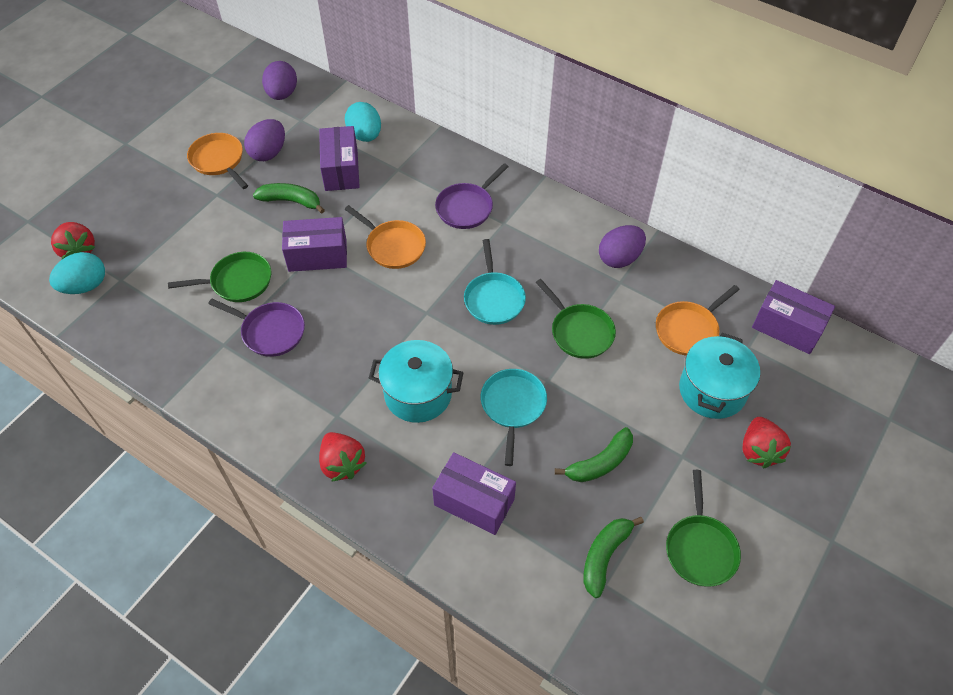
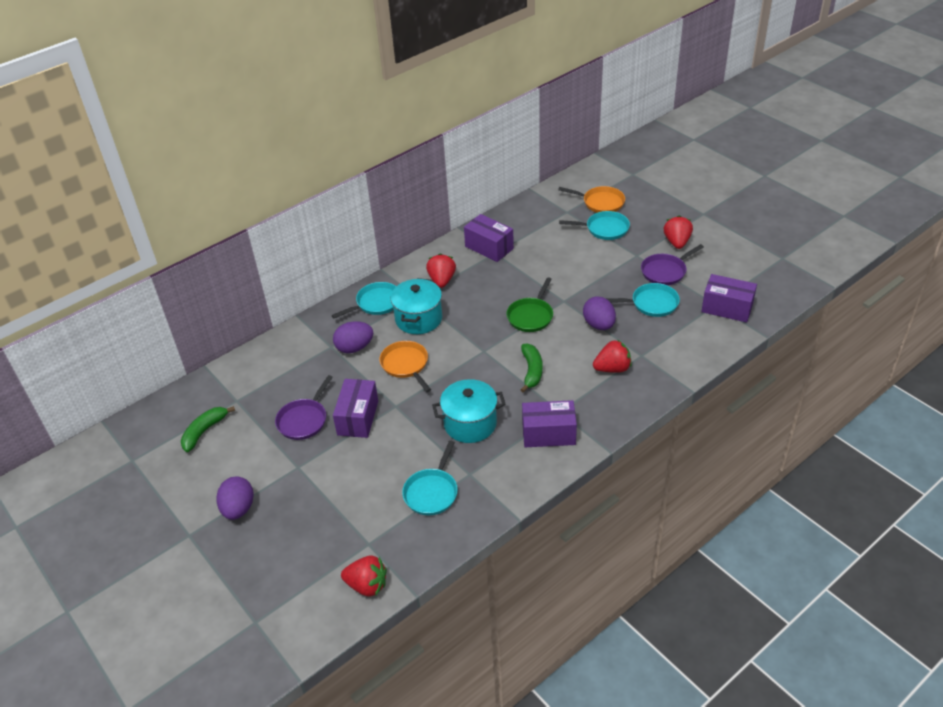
green banana: [253,183,325,214] [555,427,633,482] [583,517,644,598] = 3 -> [181,406,235,452] [521,344,543,393] = 2
green pan: [168,252,271,302] [536,279,616,359] [666,470,741,587] = 3 -> [506,277,553,332] = 1
orange pan: [187,133,248,189] [344,205,426,269] [656,285,740,355] = 3 -> [380,341,431,392] [558,186,625,213] = 2
red strawberry: [51,222,95,259] [319,432,366,482] [742,417,791,468] = 3 -> [341,555,387,597] [426,253,456,288] [593,339,632,373] [664,215,693,249] = 4
turquoise egg: [49,252,105,294] [345,102,381,142] = 2 -> none = 0
turquoise pan: [464,239,526,325] [481,369,547,466] = 2 -> [332,282,396,318] [402,440,458,515] [559,211,630,240] [607,283,680,317] = 4

